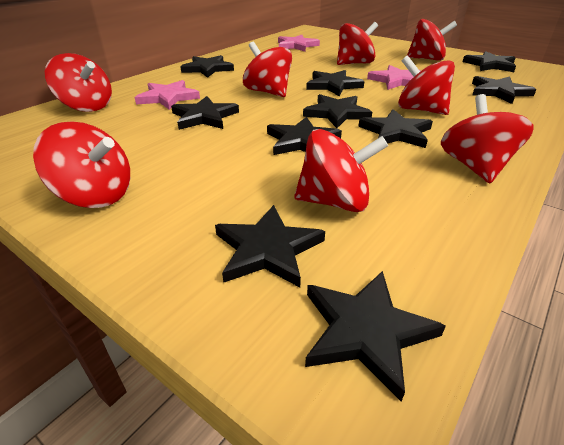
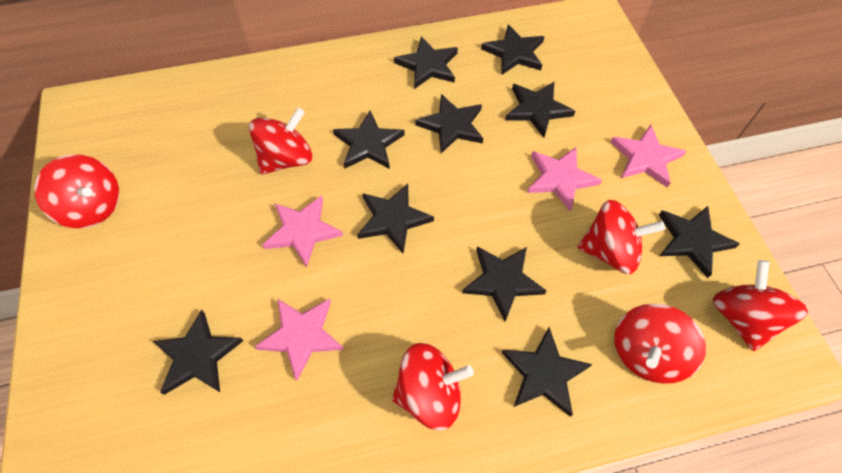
pink star: [135,80,200,110] [278,35,320,52] [367,65,421,90] = 3 -> [255,298,344,381] [262,196,343,267] [527,147,602,212] [611,125,686,187] = 4
red spinning top: [33,122,130,208] [45,53,112,112] [243,42,292,97] [294,129,388,212] [337,22,378,65] [398,55,455,115] [407,19,457,61] [441,94,534,183] = 8 -> [34,154,119,228] [249,107,312,174] [392,343,474,431] [578,200,665,274] [614,304,706,384] [713,260,808,351] = 6

